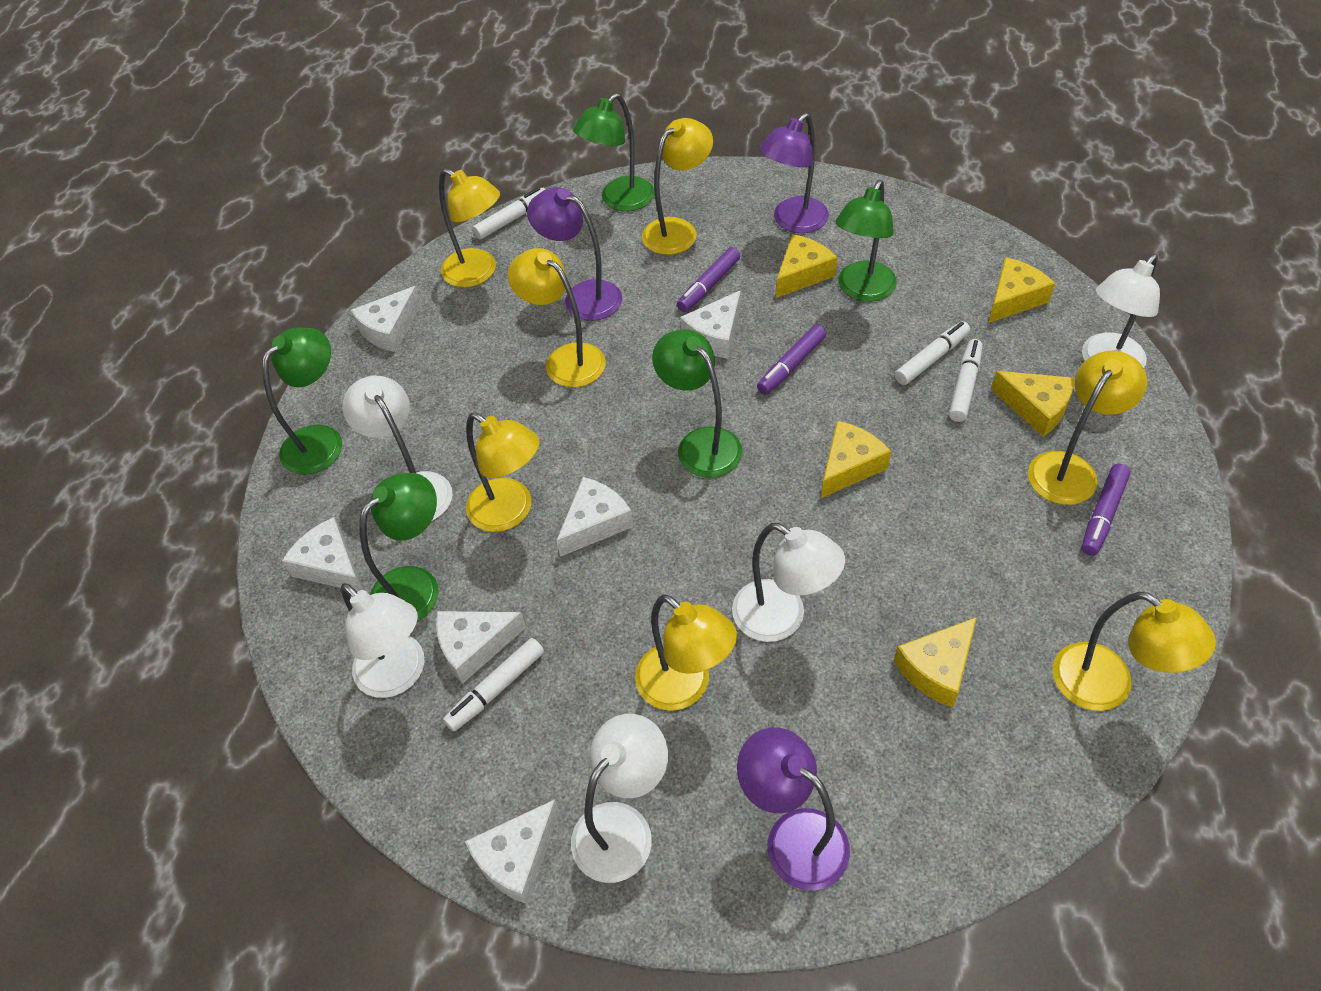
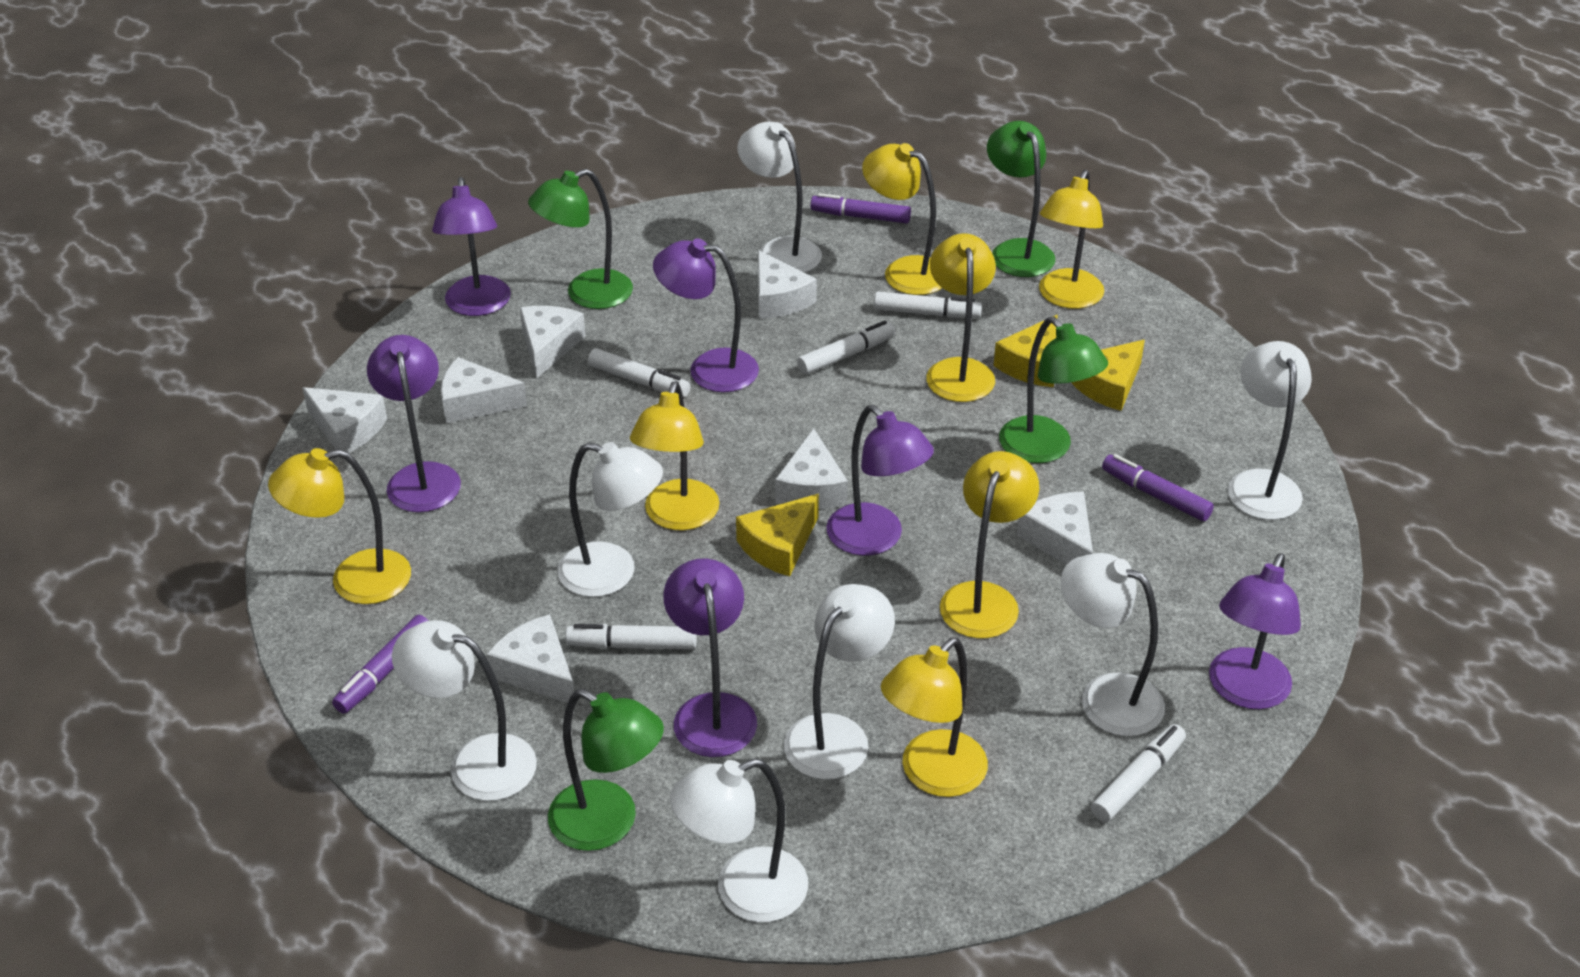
green lamp: [262,328,342,475] [359,473,439,622] [573,93,655,211] [652,329,742,478] [836,180,897,302] = 5 -> [528,169,633,309] [548,689,664,851] [987,121,1056,277] [999,317,1108,463] = 4
purple lamp: [527,187,622,321] [737,727,850,891] [759,113,829,233] = 3 -> [367,335,461,512] [432,177,511,316] [653,238,759,392] [663,559,757,757] [826,405,934,556] [1209,553,1301,709] = 6
white cheese: [282,517,363,592] [351,286,421,352] [436,611,526,684] [465,799,559,904] [556,477,633,557] [680,290,741,359] = 6 -> [302,387,387,453] [441,357,527,423] [487,614,576,706] [520,306,586,378] [758,250,817,319] [775,428,848,509] [1017,492,1093,564] = 7
white lamp: [341,583,424,698] [342,376,453,521] [571,714,668,883] [732,523,845,642] [1082,254,1160,368] = 5 -> [392,620,537,801] [558,442,663,597] [670,758,808,922] [737,122,822,273] [784,584,895,780] [1061,553,1165,736] [1228,341,1312,520] = 7
white marker: [443,638,544,732] [472,187,546,239] [895,321,970,385] [949,339,982,422] = 4 -> [566,624,697,649] [588,348,691,397] [797,321,895,374] [874,292,982,318] [1091,724,1186,822] = 5
yellow cheese: [776,234,837,298] [821,421,891,498] [894,617,977,708] [988,257,1055,323] [991,371,1074,437] = 5 -> [736,494,819,576] [994,315,1057,387] [1071,340,1145,411] = 3

